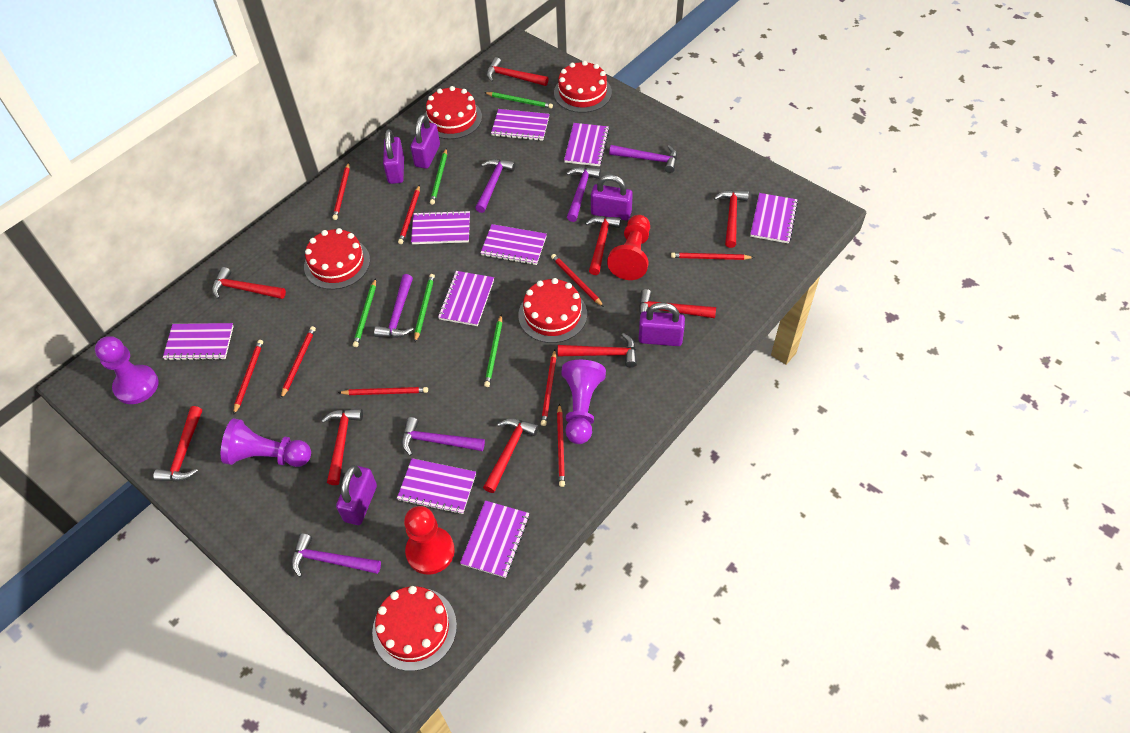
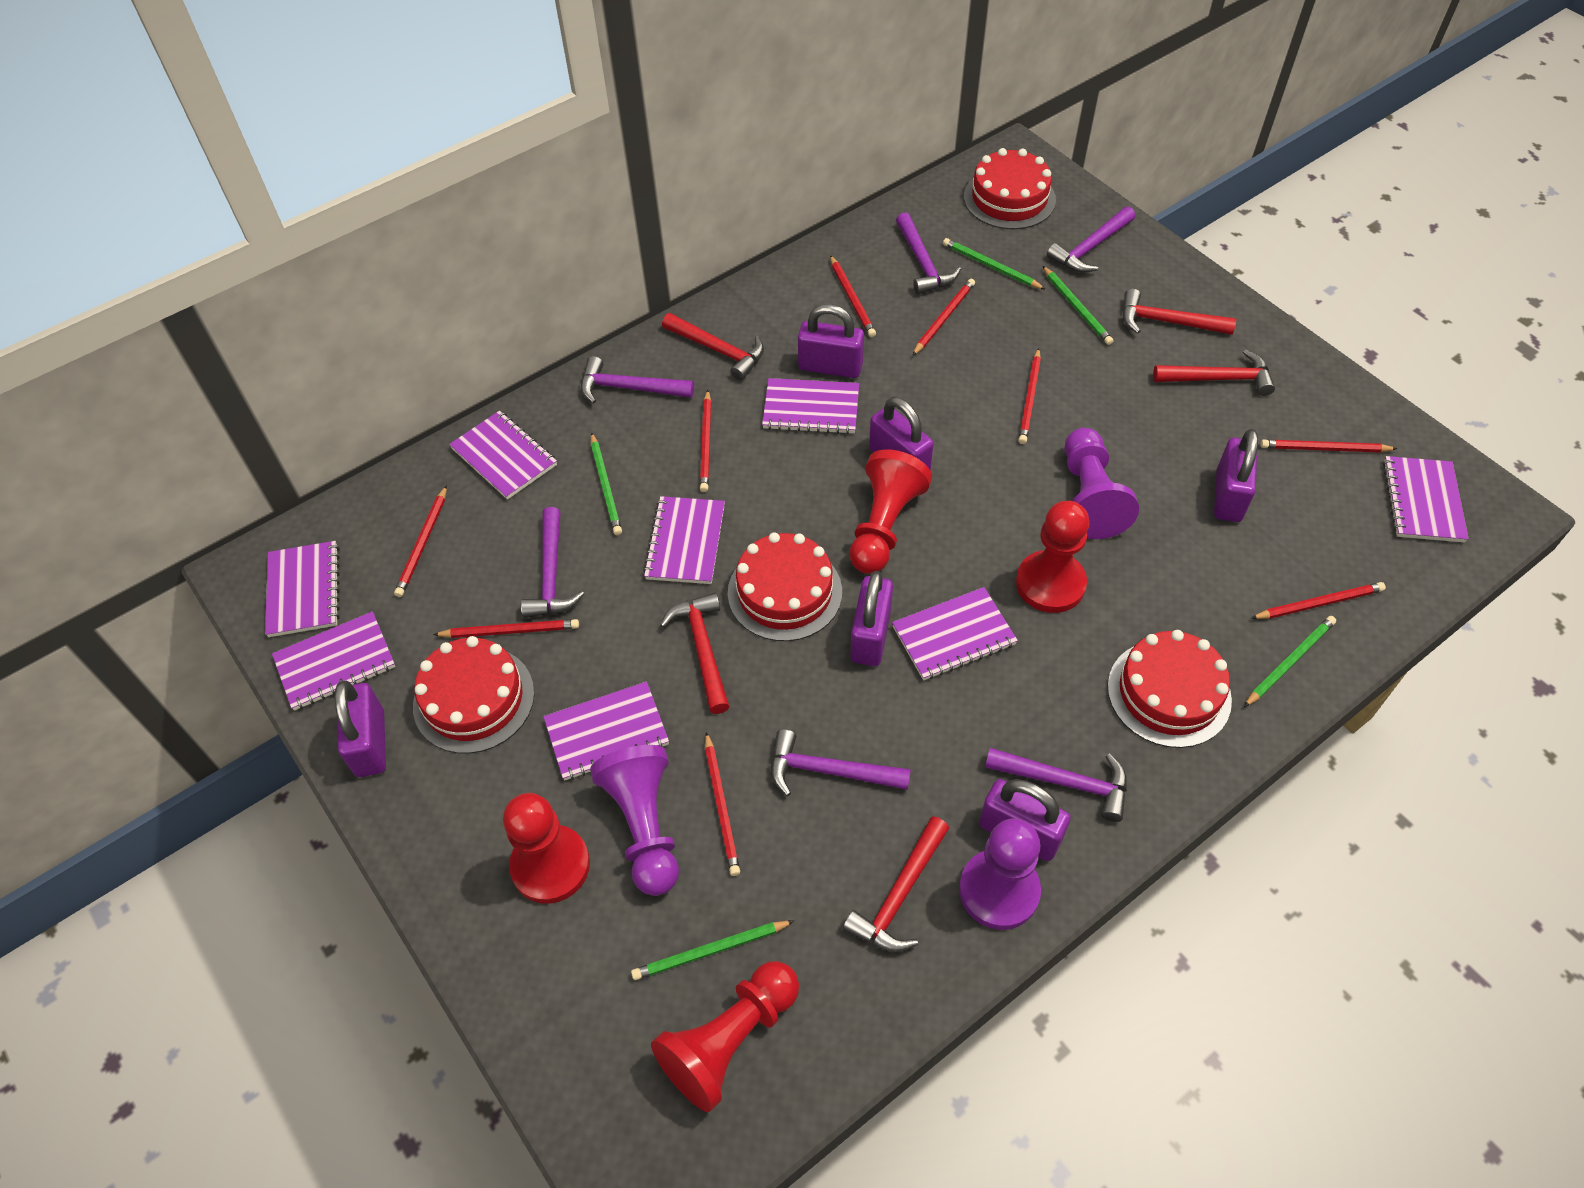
purple notebook: [163,323,234,361] [397,458,476,514] [411,210,470,244] [438,271,494,326] [460,500,530,578] [480,224,547,265] [491,109,549,141] [564,123,610,166] [750,193,798,244] = 9 -> [265,541,340,637] [272,611,395,711] [449,411,557,500] [543,682,669,781] [643,496,725,584] [762,378,859,434] [892,587,1018,680] [1383,456,1469,542] = 8
purple padlock: [336,465,377,525] [383,129,404,184] [410,114,440,169] [591,175,633,220] [638,302,685,346] = 5 -> [335,681,386,777] [798,304,864,378] [850,571,893,666] [869,397,934,471] [979,779,1071,861] [1214,429,1258,522] = 6
red cake: [304,228,370,290] [372,586,457,671] [424,86,482,139] [518,278,587,343] [554,61,612,113] = 5 -> [413,636,534,754] [728,532,842,641] [964,148,1056,230] [1108,630,1232,748] = 4
red hammer: [153,406,202,481] [212,267,286,299] [322,409,363,485] [483,418,539,493] [486,57,549,86] [558,333,637,368] [585,216,621,275] [639,289,716,318] [714,190,749,248] = 9 -> [660,593,730,714] [662,313,764,381] [843,816,949,952] [1122,289,1236,335] [1153,349,1275,396] = 5
red pawn: [404,506,455,575] [607,215,650,280] = 2 -> [503,793,590,904] [651,961,799,1112] [849,449,932,574] [1016,501,1090,613] = 4

